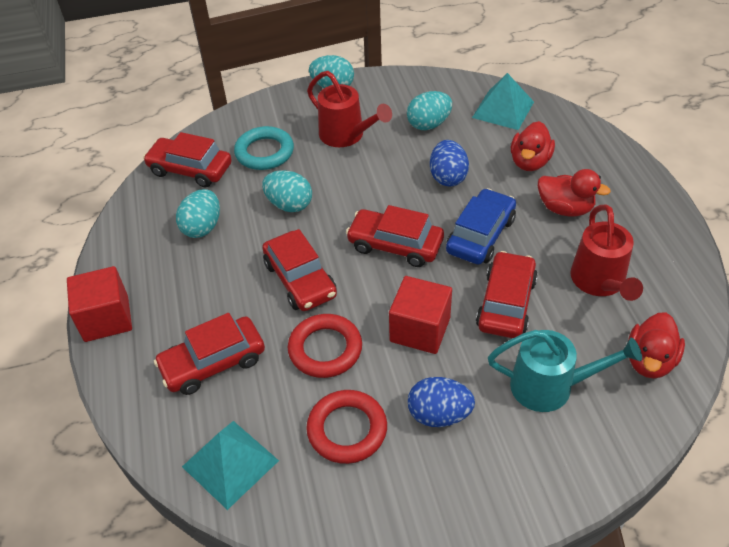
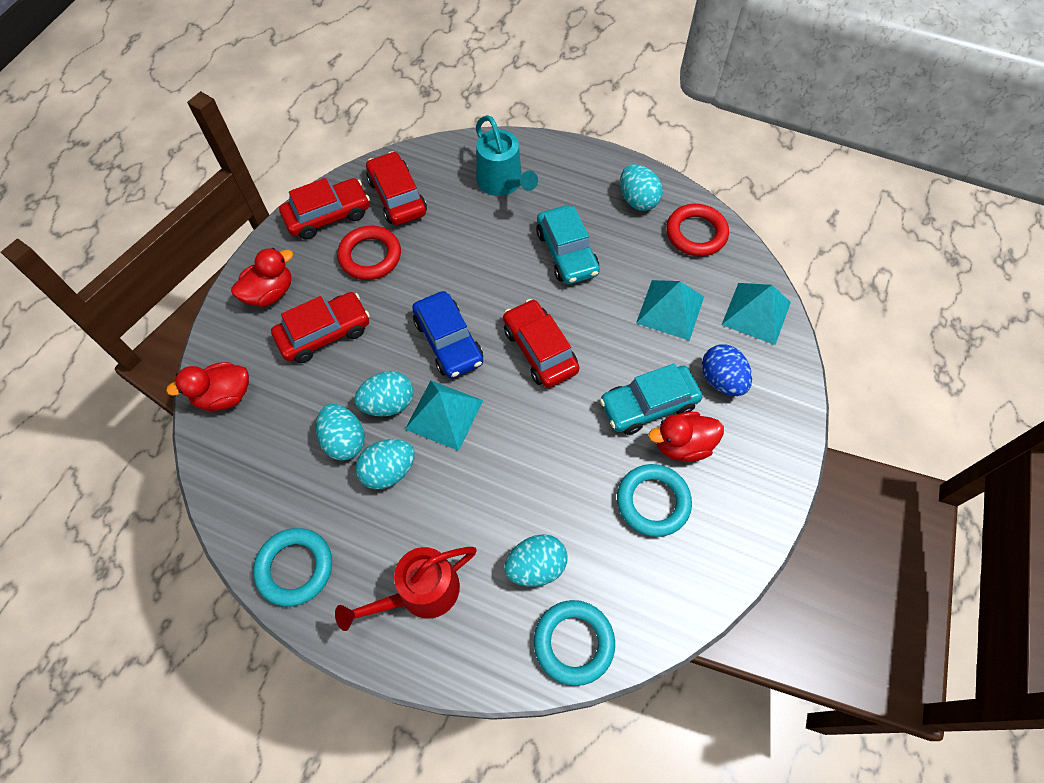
blue egg: [408,377,475,427] [430,140,469,187] = 2 -> [702,344,752,396] = 1
red car: [143,132,232,187] [154,313,265,395] [262,229,337,311] [346,205,444,267] [476,251,538,338] = 5 -> [271,292,370,363] [279,178,370,240] [366,151,427,225] [503,299,580,388] = 4
red cube: [67,266,132,342] [389,276,452,354] = 2 -> none = 0
red watering can: [307,71,392,147] [570,204,643,301] = 2 -> [335,547,477,631] = 1
turquoise car: none = 0 -> [536,205,600,284] [600,363,702,435] = 2
turquoise egg: [176,189,220,238] [262,171,312,212] [309,55,354,88] [407,91,452,130] = 4 -> [316,404,365,461] [355,371,414,416] [355,439,415,489] [504,534,567,587] [620,164,663,211] = 5
turquoise pyramid: [182,421,279,510] [472,73,534,130] = 2 -> [405,381,483,451] [636,280,704,341] [722,283,791,345] = 3
turquoise ring: [234,126,294,170] = 1 -> [253,528,332,607] [534,600,615,686] [617,464,692,537] = 3

